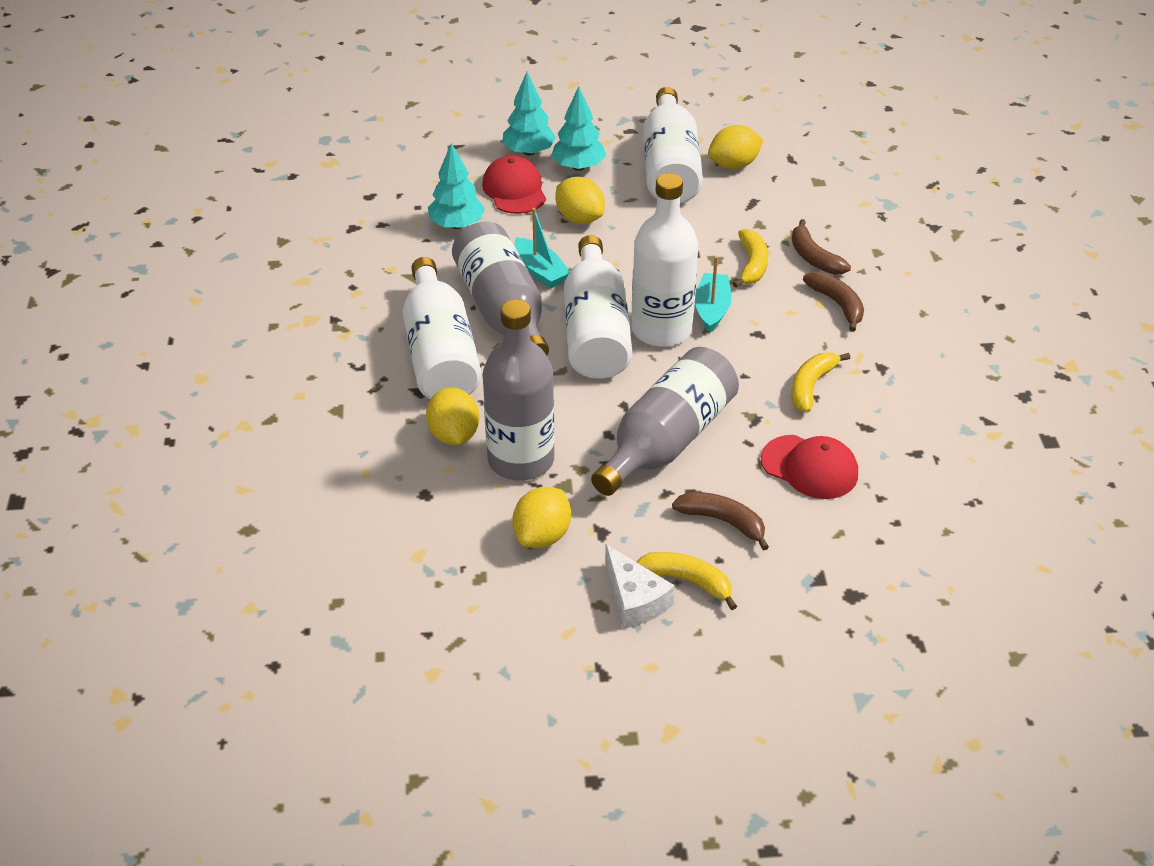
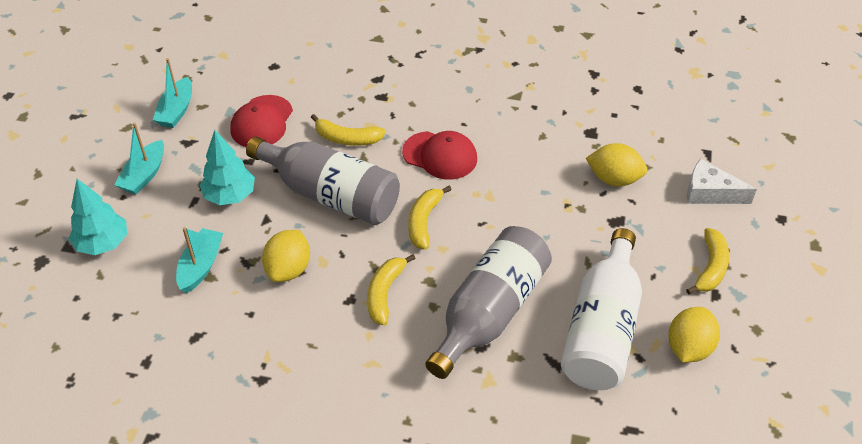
brown banana: [672,492,769,551] [792,219,851,274] [803,272,864,332] = 3 -> none = 0
grey bottle: [452,222,549,356] [483,299,555,481] [591,347,739,496] = 3 -> [246,137,400,225] [425,226,552,379] = 2
turquoise boat: [514,208,570,288] [695,256,731,333] = 2 -> [114,123,164,195] [153,58,192,128] [176,227,223,293] = 3
turquoise tree: [428,143,485,229] [503,72,556,156] [551,86,606,171] = 3 -> [69,179,127,255] [200,130,255,205] = 2
white bottle: [403,257,481,399] [564,235,632,379] [632,173,698,347] [643,87,703,203] = 4 -> [561,228,642,390] = 1
yellow banana: [637,552,737,610] [733,229,768,288] [791,353,850,413] = 3 -> [311,114,386,146] [367,254,416,325] [408,186,452,250] [686,228,729,294] = 4
yellow lemon: [426,387,479,445] [512,487,571,548] [555,177,605,224] [708,125,763,169] = 4 -> [262,230,310,282] [586,143,648,186] [668,307,720,363] = 3

